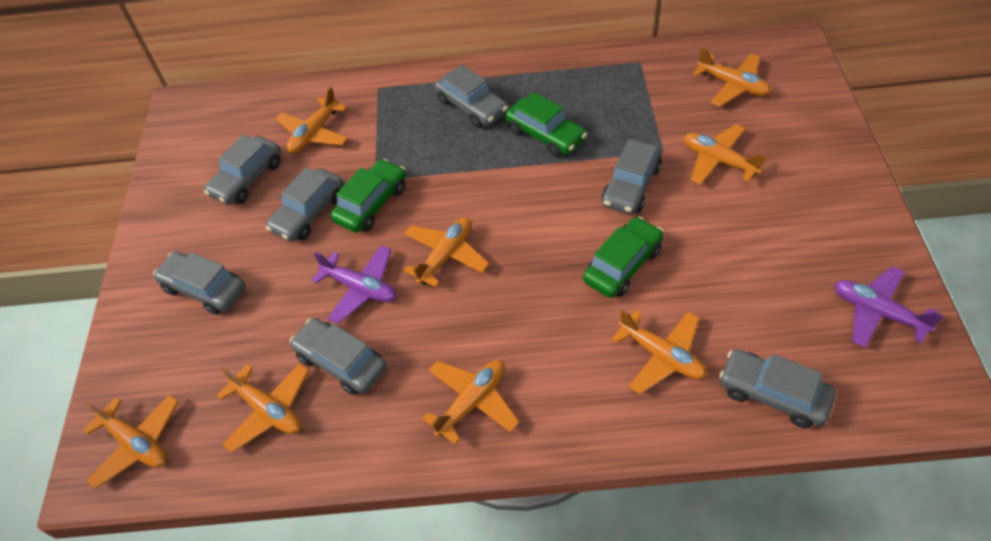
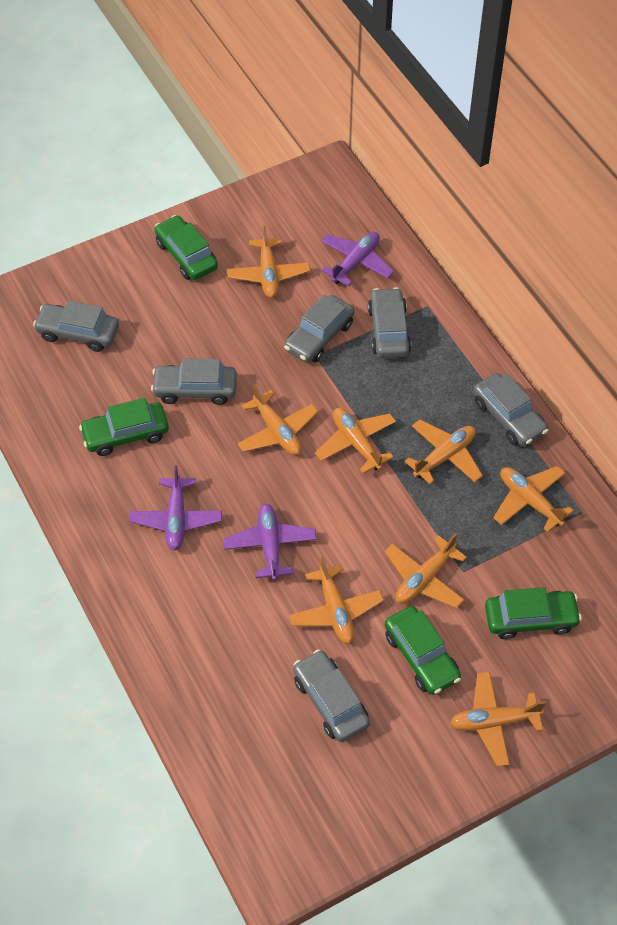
green car: [330,159,406,233] [505,92,587,157] [583,217,664,298] = 3 -> [79,398,169,456] [154,215,218,280] [385,606,461,695] [485,587,582,639] = 4
grey car: [153,251,246,315] [204,134,281,205] [266,167,344,242] [290,318,387,395] [435,65,508,128] [602,139,662,214] [719,349,836,428] = 7 -> [33,300,119,352] [151,358,237,405] [284,294,355,363] [293,649,370,742] [368,287,411,358] [473,373,548,446] = 6
purple plane: [311,245,396,324] [835,266,944,348] = 2 -> [129,465,222,551] [223,504,317,581] [321,232,394,287] = 3

